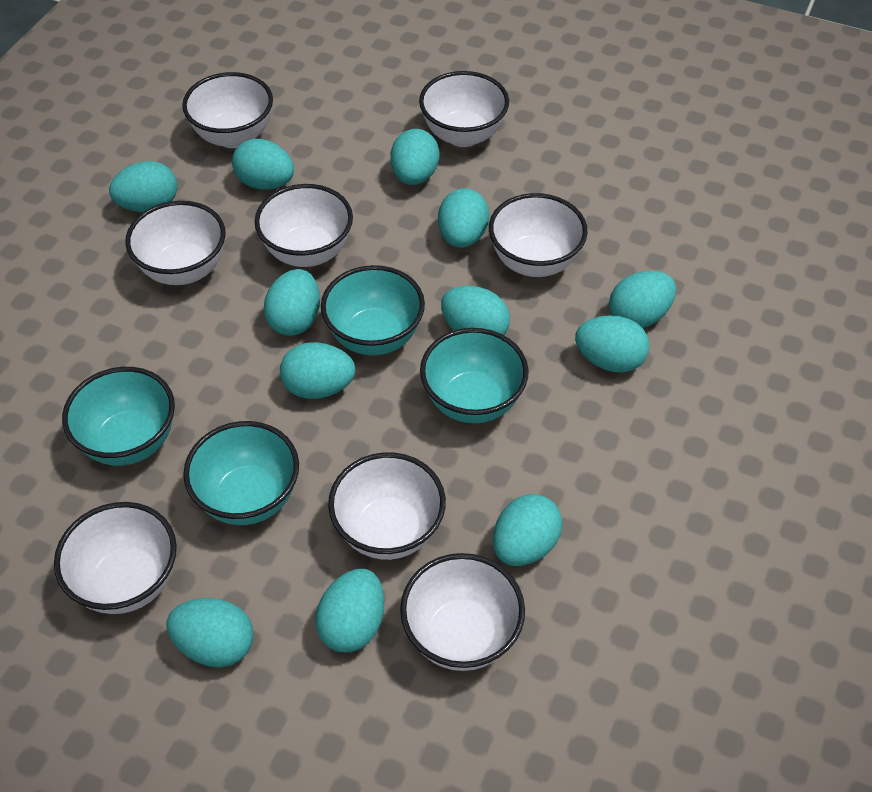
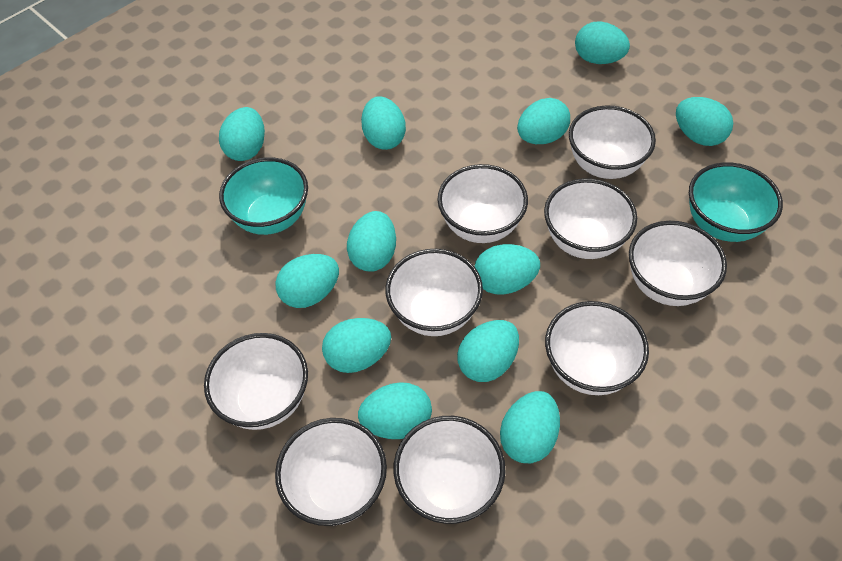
turquoise bowl: [62,367,175,466] [183,421,299,525] [321,265,425,355] [420,328,529,423] = 4 -> [219,157,308,235] [689,162,783,242] = 2
white bowl: [54,502,177,614] [125,201,226,285] [182,72,273,148] [255,184,353,267] [328,452,446,560] [400,553,525,671] [419,71,509,147] [489,193,588,277] = 8 -> [204,333,308,430] [275,418,387,526] [385,249,483,336] [394,416,506,524] [438,164,528,243] [544,178,637,259] [545,301,649,395] [569,106,656,179] [629,221,727,306] = 9

